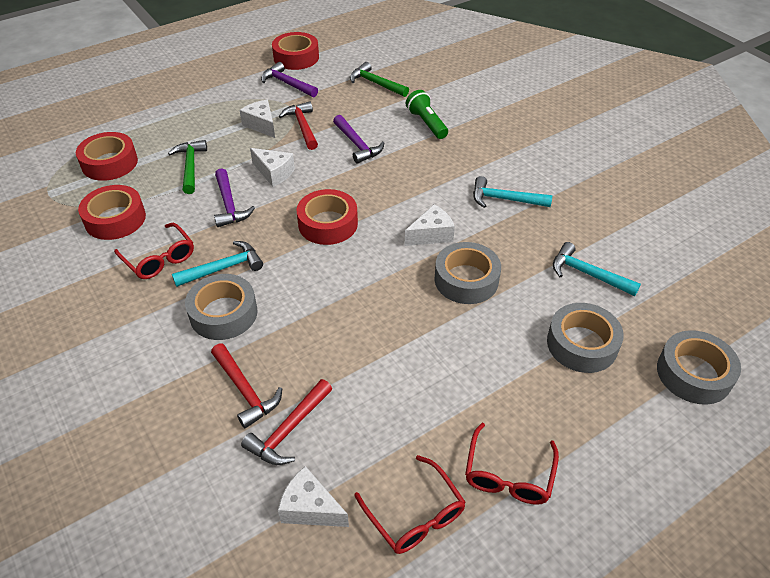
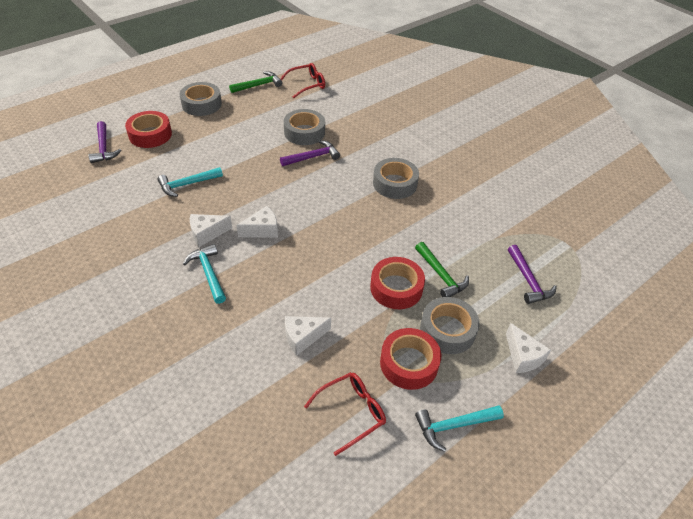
green flashlight: [406,90,448,139] = 1 -> none = 0
red glasses: [114,223,194,279] [354,455,466,554] [465,423,559,505] = 3 -> [280,63,325,98] [304,372,386,456] = 2
red hammer: [211,343,282,428] [241,379,332,465] [279,101,318,150] = 3 -> none = 0
red tape: [76,132,138,181] [78,185,146,240] [272,32,319,70] [297,189,358,245] = 4 -> [125,111,172,148] [370,257,425,309] [380,328,441,390] = 3

